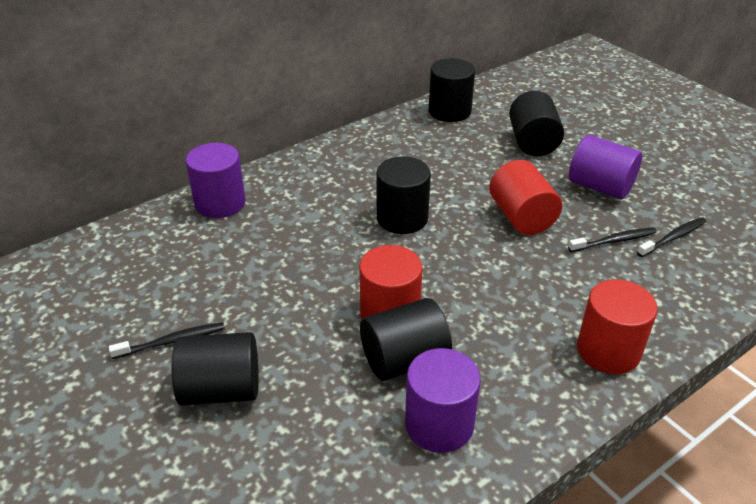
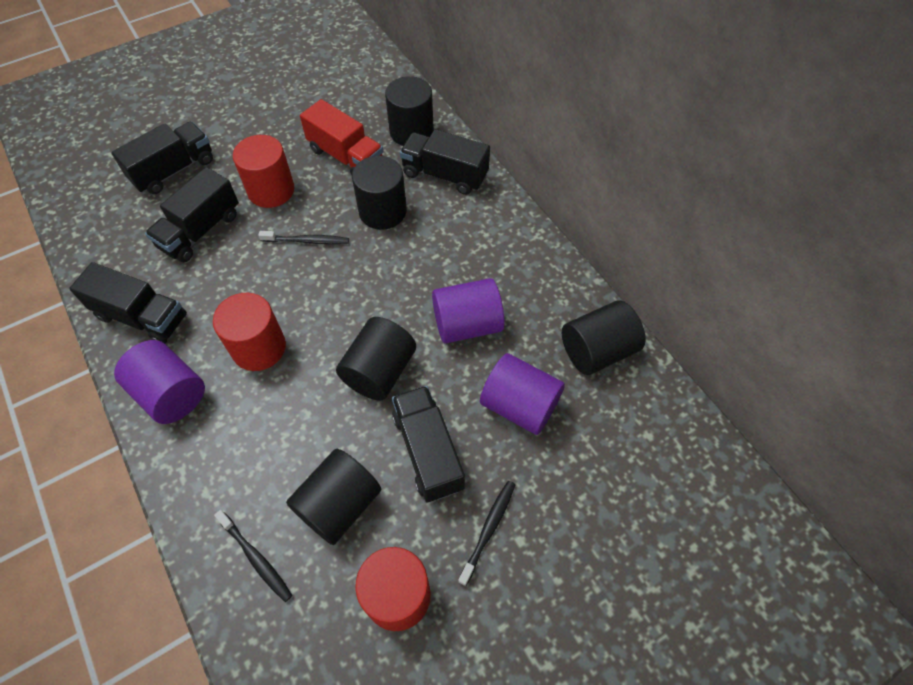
black truck: none = 0 -> [69,262,187,343] [111,122,213,194] [145,167,239,263] [392,386,465,502] [400,129,490,195] = 5
red truck: none = 0 -> [300,99,383,175] = 1

